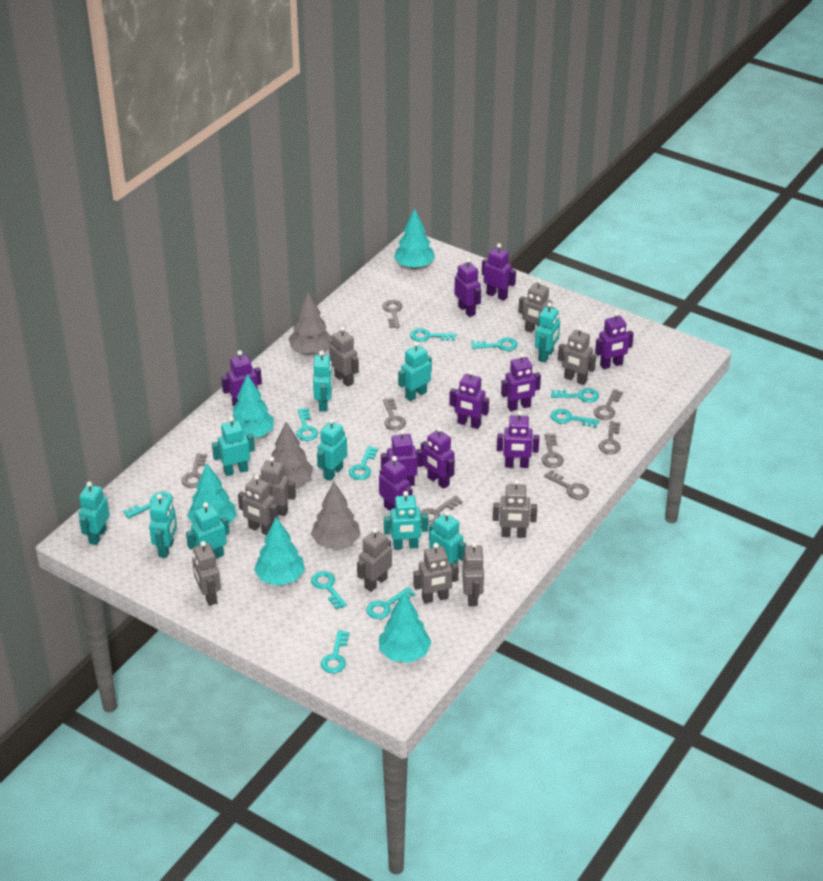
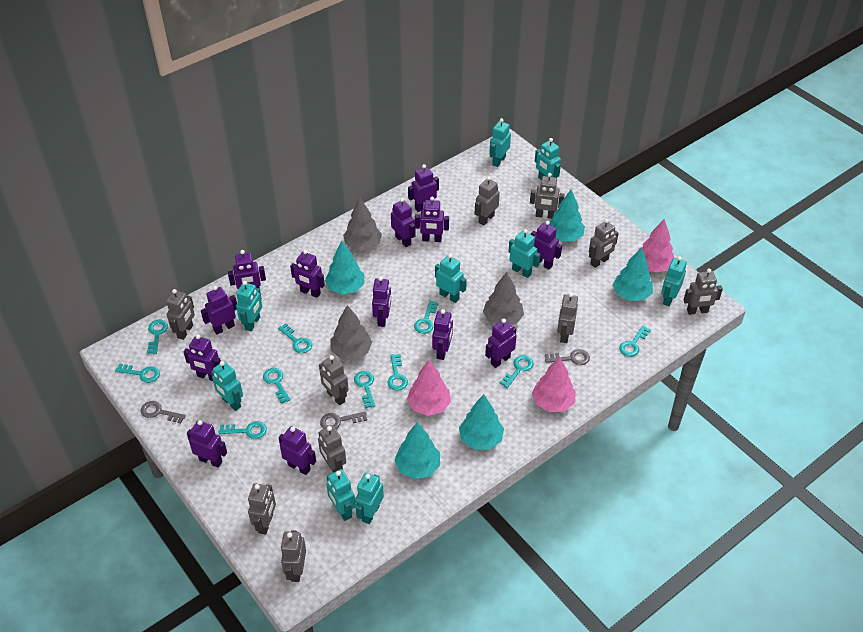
grey key: [181,453,207,488] [383,300,403,328] [383,398,406,431] [420,495,463,525] [541,434,564,468] [544,470,589,499] [594,389,623,420] [599,421,621,454] = 8 -> [140,401,186,424] [320,411,367,429] [545,349,590,365] = 3
pink tree: none = 0 -> [407,360,451,416] [532,357,576,412] [638,219,674,272] = 3
purple robot: [221,350,262,407] [379,456,412,511] [381,430,423,486] [421,427,455,489] [449,370,489,429] [454,258,481,317] [482,243,516,301] [497,410,539,468] [501,353,541,411] [595,311,634,369] = 10 -> [184,335,221,381] [187,420,227,468] [201,286,237,335] [228,250,266,289] [278,426,316,475] [290,250,325,298] [372,276,391,327] [391,198,416,247] [408,164,439,212] [415,196,449,242] [432,309,453,360] [485,318,517,368] [531,221,562,269] = 13
turquoise robot: [79,481,110,545] [149,494,177,558] [186,502,230,558] [212,417,255,476] [313,351,332,412] [317,418,347,481] [384,491,428,550] [398,341,432,401] [429,511,466,565] [535,303,560,363] = 10 -> [211,361,243,411] [236,281,262,331] [326,469,356,521] [355,473,384,524] [435,254,467,303] [489,118,511,167] [508,229,540,278] [535,138,561,180] [661,256,687,307] = 9

